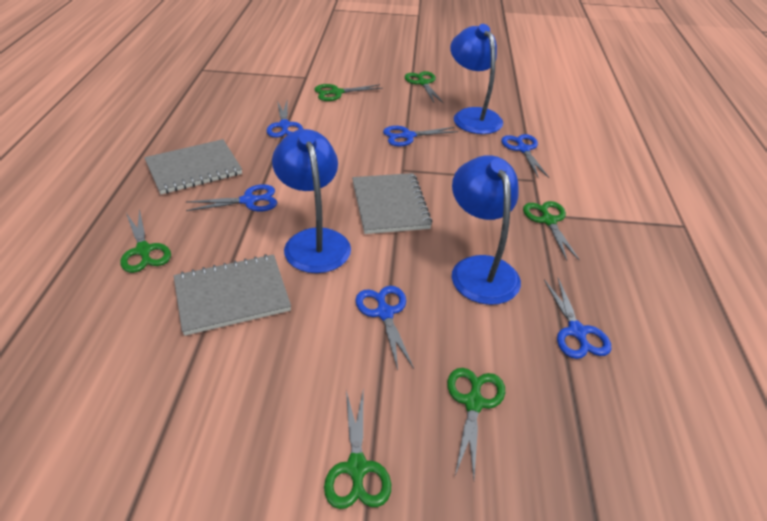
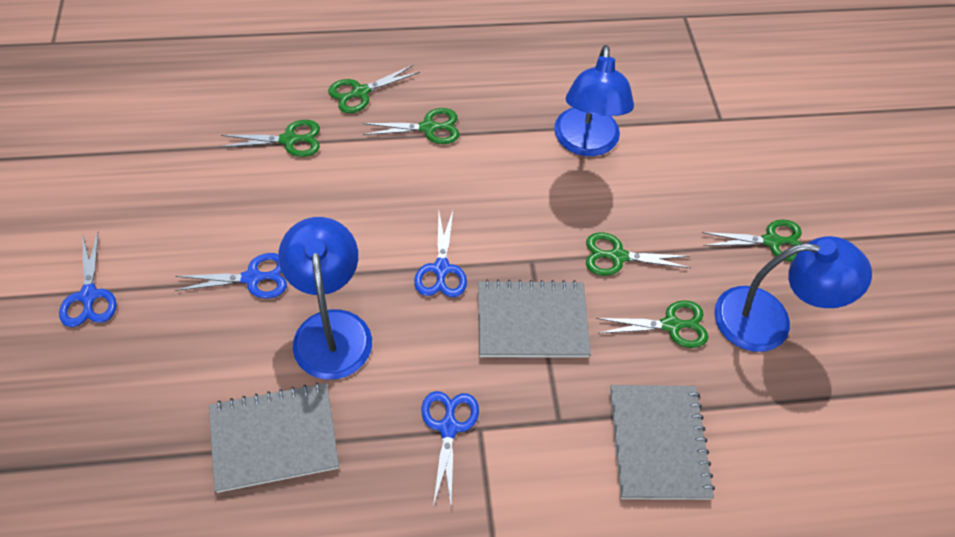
blue scissors: [186,184,277,211] [266,101,303,138] [355,286,414,370] [383,126,458,147] [501,134,549,178] [544,278,611,359] = 6 -> [59,232,117,327] [175,253,287,299] [414,211,467,297] [421,391,479,507] = 4

